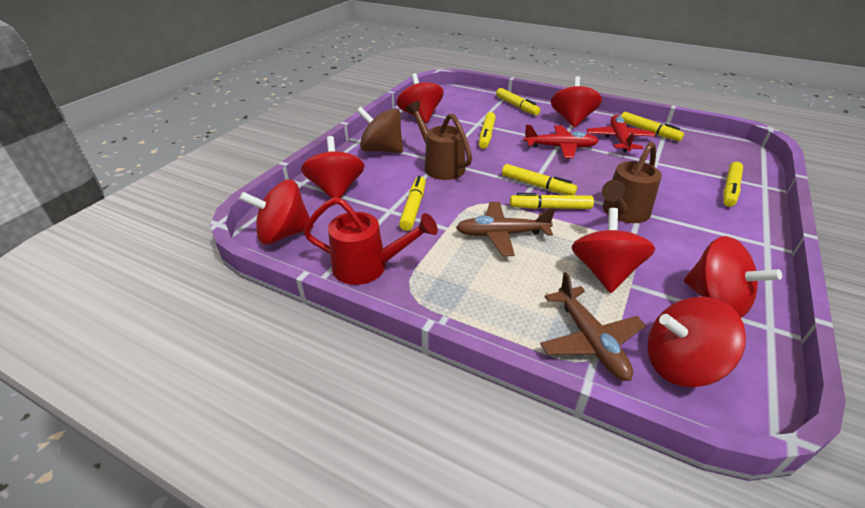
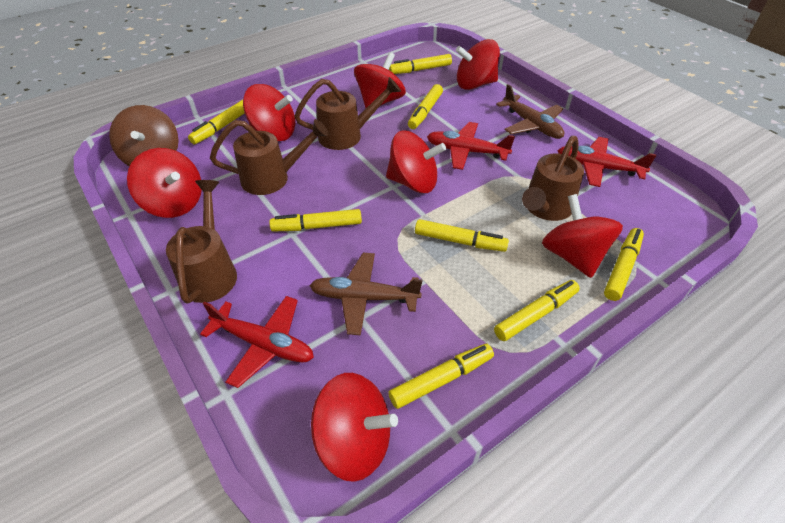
brown watering can: [405,101,472,180] [602,142,662,223] = 2 -> [166,180,237,304] [210,119,329,195] [294,77,401,150] [522,136,584,221] = 4
red plane: [524,125,599,158] [587,115,656,152] = 2 -> [200,296,314,388] [427,122,515,170] [557,137,657,187] = 3
red watering can: [303,197,438,285] = 1 -> none = 0
yellow marker: [399,176,426,231] [479,112,496,149] [496,88,541,116] [502,164,577,195] [510,193,594,209] [621,112,684,141] [723,162,743,207] = 7 -> [188,100,244,144] [269,209,362,231] [388,344,494,409] [389,54,452,74] [408,84,443,129] [415,219,509,252] [494,280,580,341] [604,228,644,301] = 8

